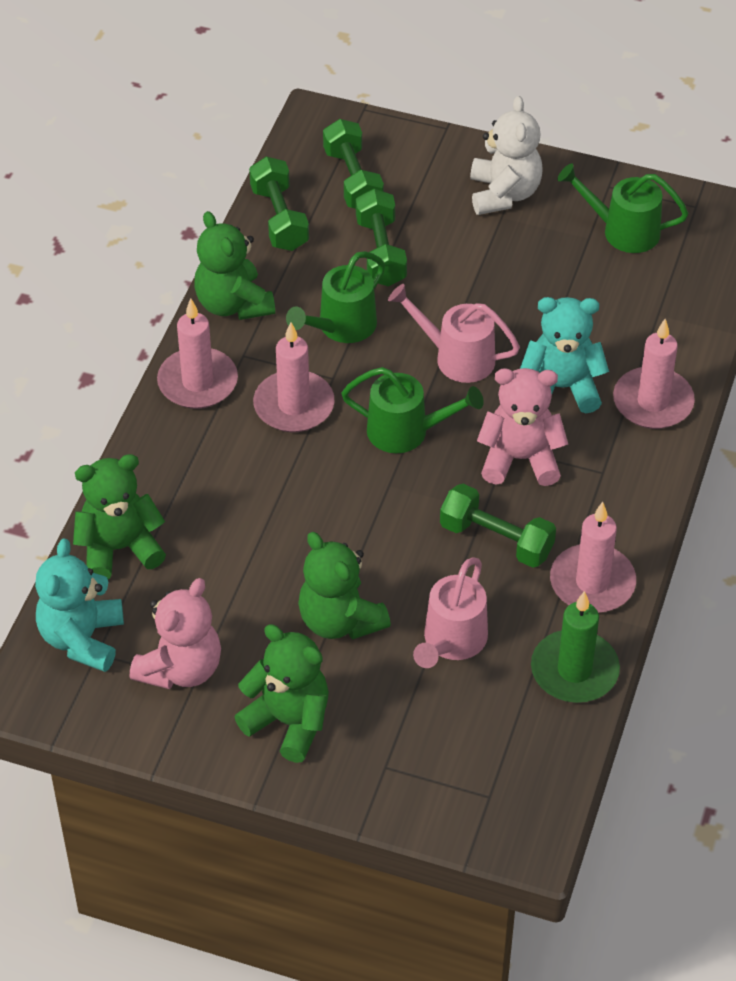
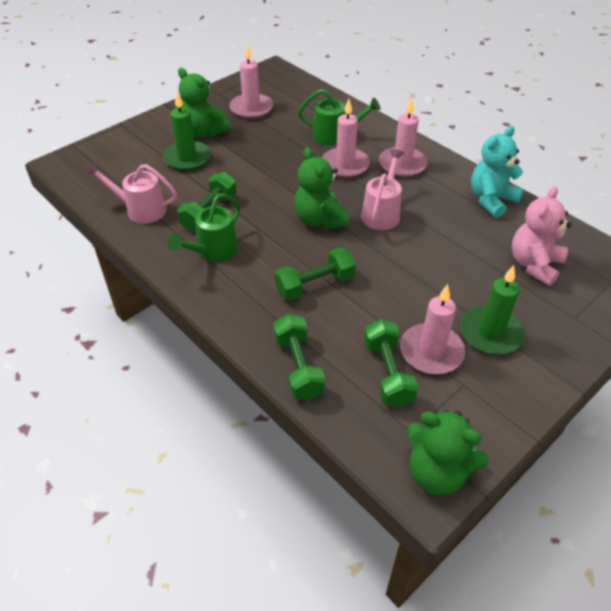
green candle: [531,591,620,703] = 1 -> [163,93,211,171] [460,265,524,355] = 2
green teddy bear: [73,454,166,579] [194,211,275,320] [235,624,329,763] [298,532,391,640] = 4 -> [178,68,231,137] [294,148,349,229] [407,410,489,496] = 3
green watering can: [286,251,385,343] [341,367,484,453] [558,163,688,253] = 3 -> [168,193,240,262] [298,89,380,146] = 2
pink teddy bear: [130,578,221,689] [477,368,568,486] = 2 -> [512,186,572,286] = 1
turquoise teddy bear: [35,539,124,672] [520,297,609,413] = 2 -> [471,126,524,218] = 1
white teddy bear: [470,96,543,215] = 1 -> none = 0

